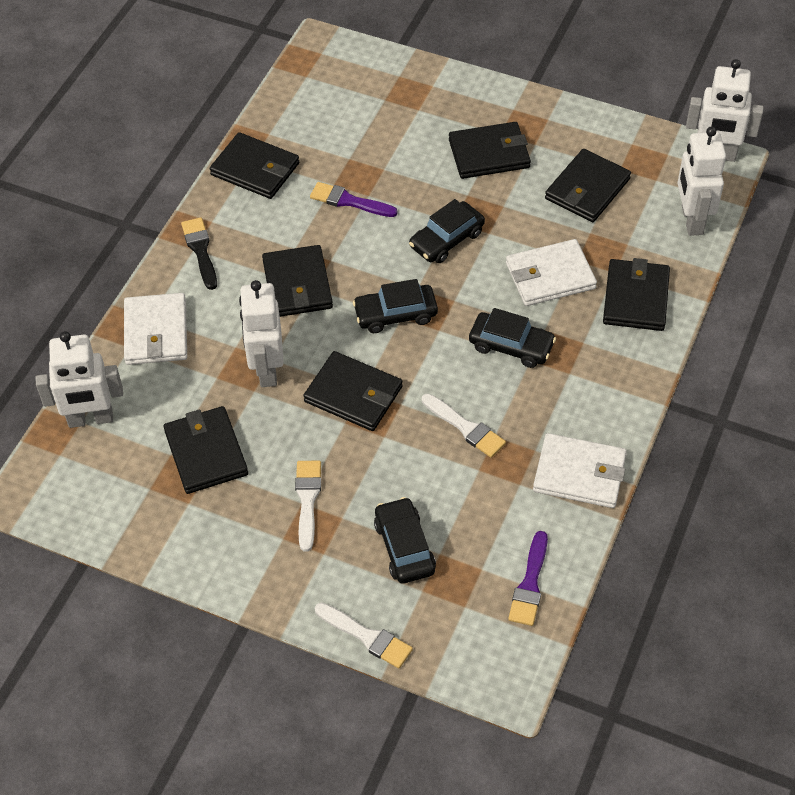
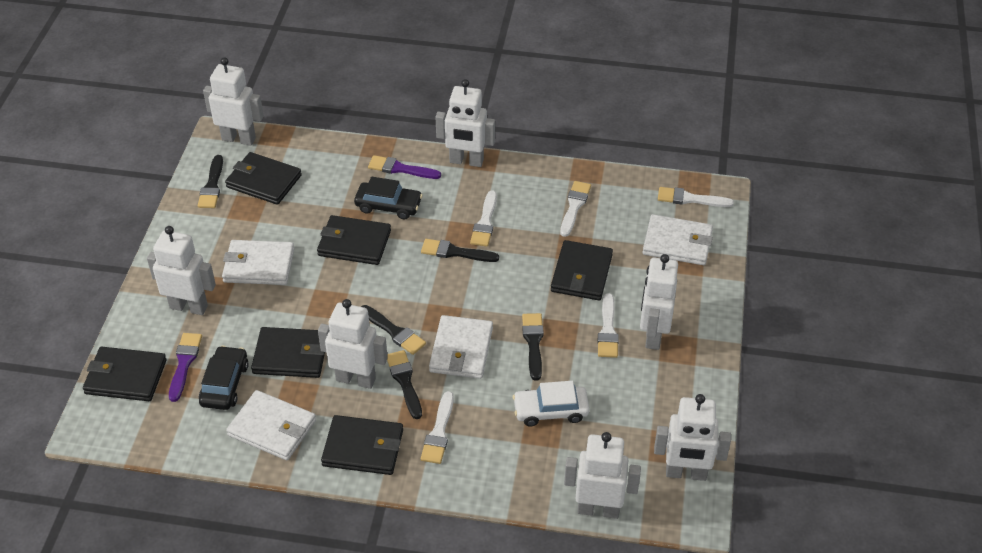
black brush: [181,217,217,290] = 1 -> [198,155,223,208] [361,305,426,355] [387,350,422,419] [421,239,499,262] [522,313,544,380] = 5
black car: [353,279,438,333] [374,497,436,584] [409,199,485,263] [469,308,556,368] = 4 -> [199,346,249,410] [354,177,423,219] = 2
black wallet: [163,406,248,494] [210,132,299,199] [262,245,333,317] [303,351,403,431] [449,122,531,179] [545,149,631,222] [603,258,670,331] = 7 -> [83,347,167,401] [225,152,302,205] [251,327,325,378] [317,215,391,265] [321,415,403,475] [551,240,613,300] = 6
white brush: [295,461,321,551] [315,603,413,668] [422,393,506,458] = 3 -> [421,391,454,464] [470,190,497,246] [560,181,591,237] [598,293,619,358] [658,187,734,207] = 5
white car: none = 0 -> [513,381,589,426] = 1
white robot: [35,331,123,428] [239,280,284,387] [678,127,726,236] [686,59,764,162] = 4 -> [147,226,216,315] [203,57,264,146] [318,299,388,389] [435,79,495,167] [564,432,641,519] [640,254,678,350] [654,394,731,481] = 7
white wallet: [124,293,187,365] [506,239,597,306] [533,433,627,508] = 3 -> [222,240,294,285] [226,390,316,460] [429,315,493,379] [643,214,713,265] = 4

